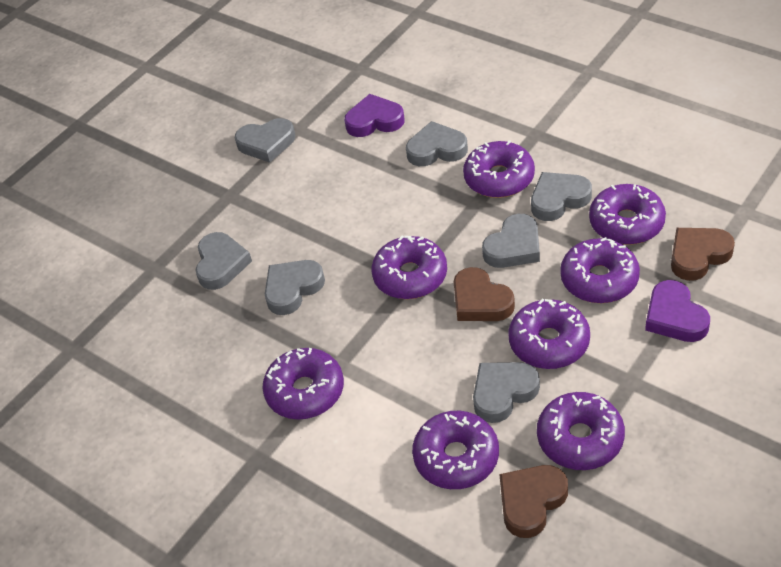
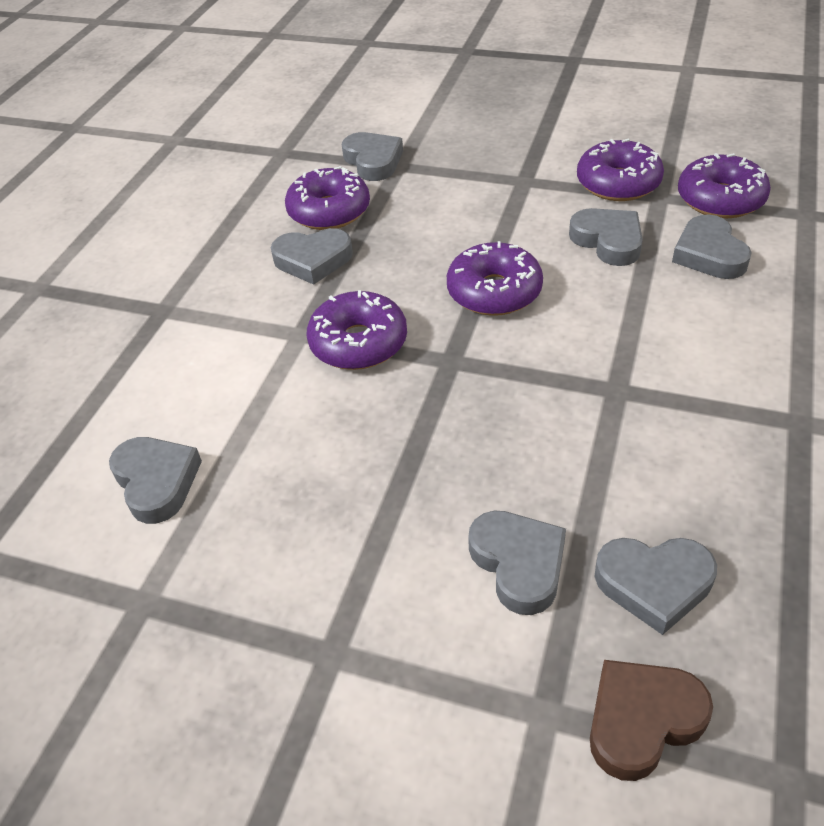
brown heart: [454,267,515,321] [500,465,568,538] [671,228,735,281] = 3 -> [590,660,713,781] = 1
purple donut: [263,348,344,419] [371,236,447,299] [412,411,499,489] [463,140,535,198] [508,298,590,369] [537,392,625,470] [560,237,640,303] [589,184,666,245] = 8 -> [285,166,370,230] [307,290,407,370] [447,241,543,316] [577,138,664,201] [678,153,771,218] = 5
purple heart: [344,94,405,137] [645,280,710,342] = 2 -> none = 0

